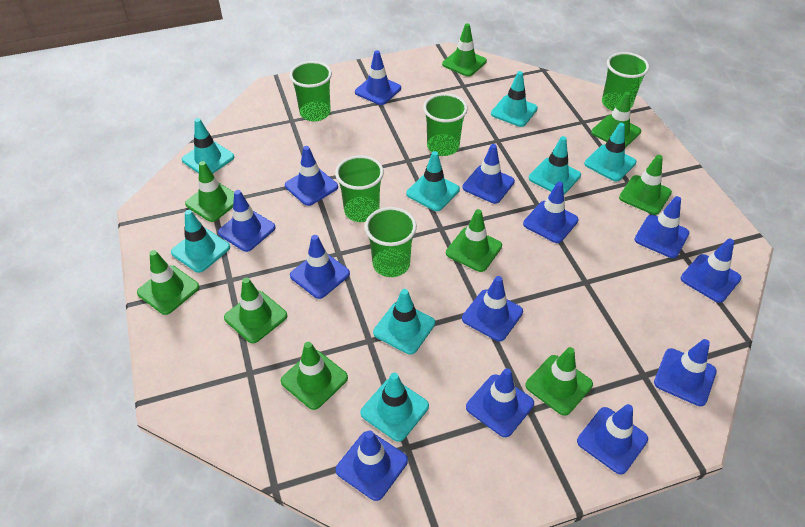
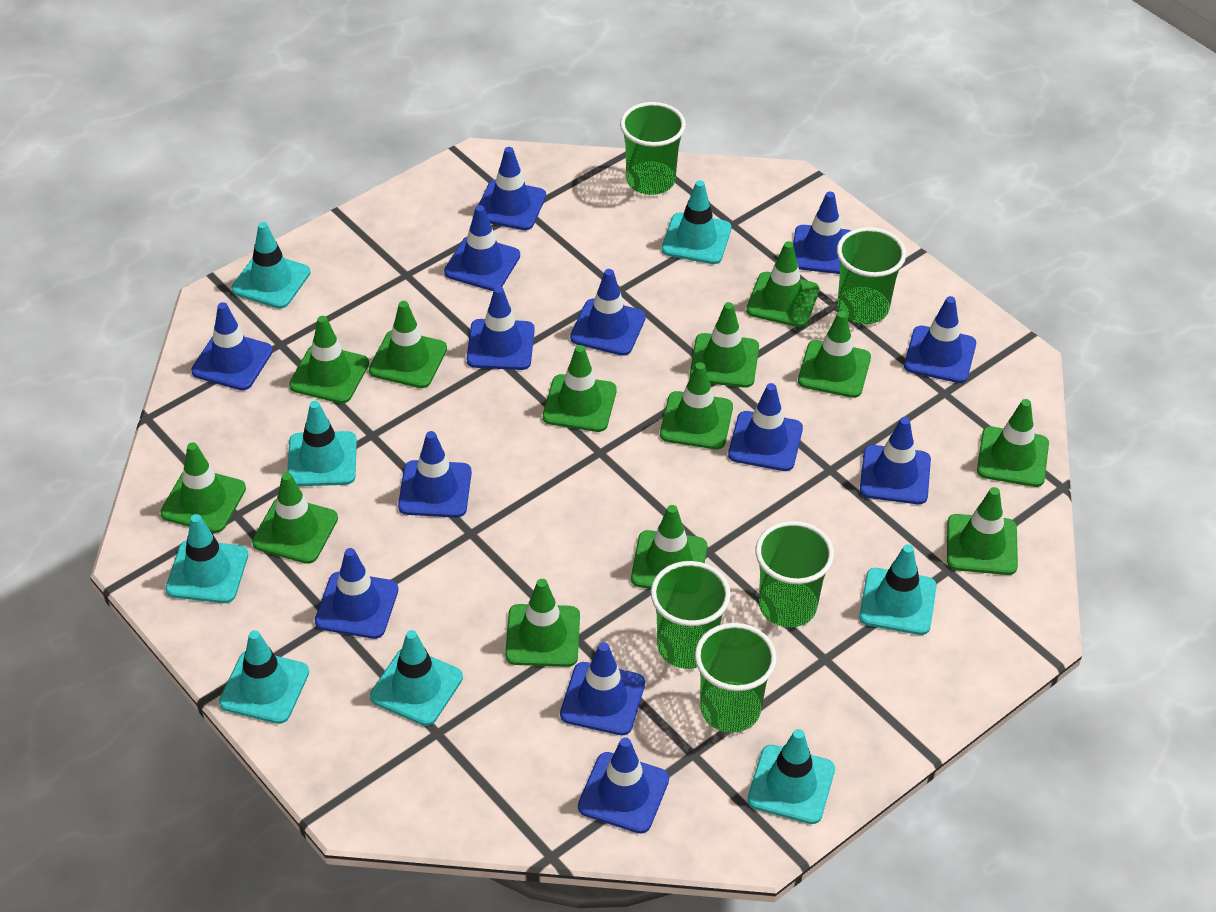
green traffic cone: [137,250,199,315] [185,161,234,222] [224,278,287,343] [281,342,348,410] [442,23,487,77] [446,209,502,272] [525,347,593,416] [591,92,641,148] [619,155,672,215] = 9 -> [160,442,246,533] [252,472,338,564] [289,316,369,404] [369,301,447,388] [505,579,580,667] [543,345,617,432] [631,505,707,589] [660,362,733,449] [690,302,759,388] [746,241,819,327] [798,311,871,398] [947,487,1018,575] [977,399,1049,487] = 13

